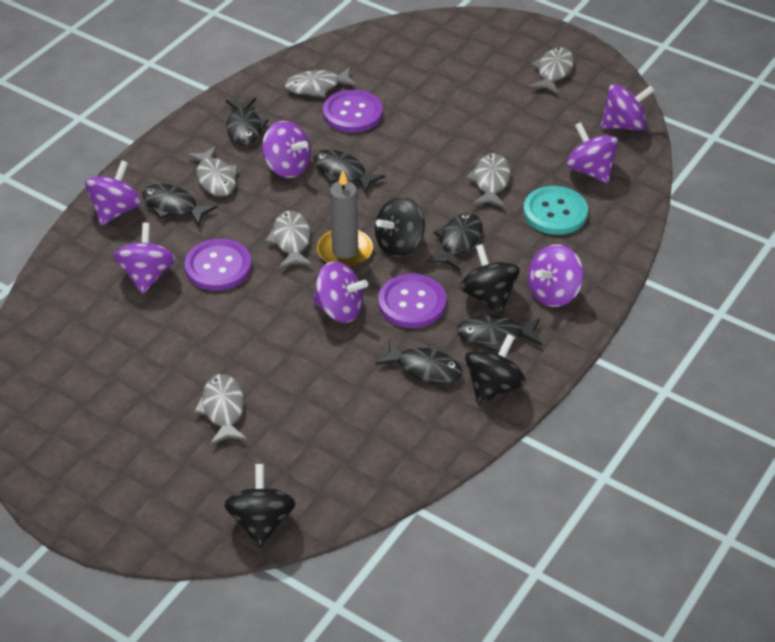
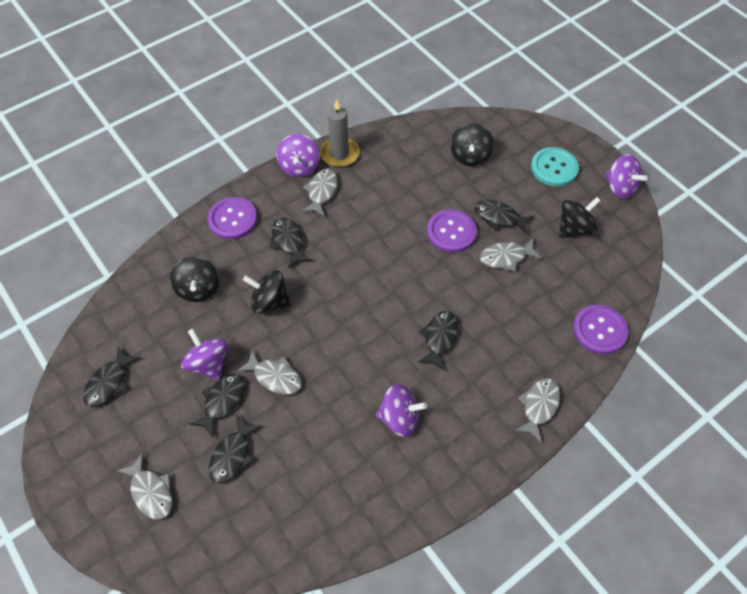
grey fish: [186,146,238,197] [194,374,248,445] [265,211,313,269] [285,67,357,97] [466,153,511,207] [529,47,574,94] = 6 -> [116,453,172,520] [237,350,302,395] [301,169,338,217] [480,239,542,272] [514,378,560,443] = 5
purple spinning top: [85,160,142,226] [113,223,176,294] [262,121,311,178] [312,261,368,323] [528,244,584,307] [566,122,619,183] [600,84,655,131] = 7 -> [181,329,228,381] [276,134,320,177] [376,384,427,437] [605,154,648,199] = 4

